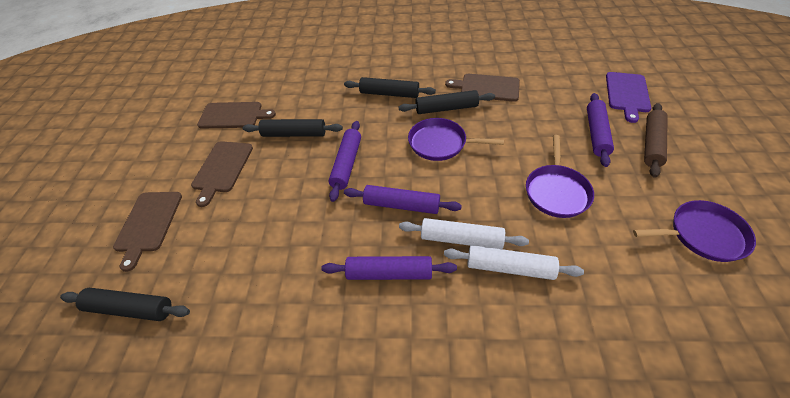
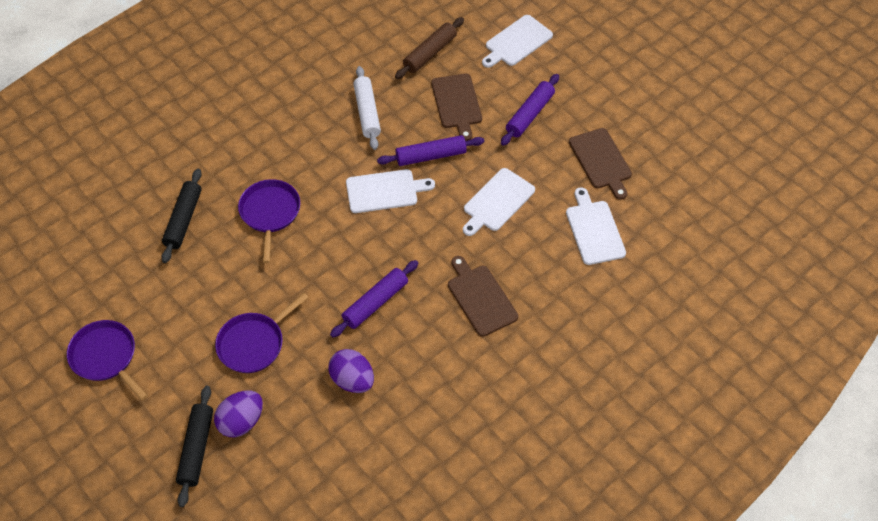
black rolling pin: [60,288,190,321] [243,119,343,137] [344,77,436,98] [399,90,495,114] = 4 -> [161,169,202,263] [176,386,213,507] = 2
brown cutting board: [113,192,182,272] [191,141,253,207] [197,102,276,129] [445,74,520,102] = 4 -> [431,74,482,141] [448,256,518,337] [569,128,632,200] = 3
purple cutting board: [606,72,651,123] = 1 -> none = 0
purple egg: none = 0 -> [214,391,263,437] [328,349,374,393] = 2
purple rolling pin: [321,256,457,280] [328,121,361,202] [344,185,462,214] [587,93,614,167] = 4 -> [330,260,418,338] [377,135,484,166] [501,74,559,146] = 3
white cutting board: none = 0 -> [346,169,435,213] [463,168,535,236] [482,15,553,68] [566,187,626,265] = 4
white rolling pin: [399,218,529,249] [444,245,584,280] = 2 -> [353,66,381,150] = 1

